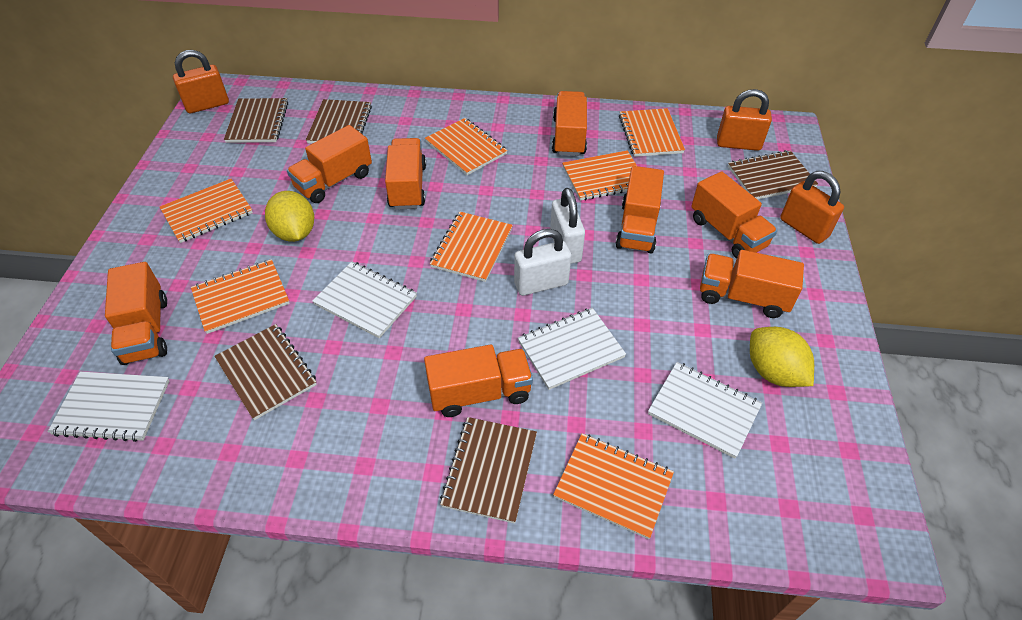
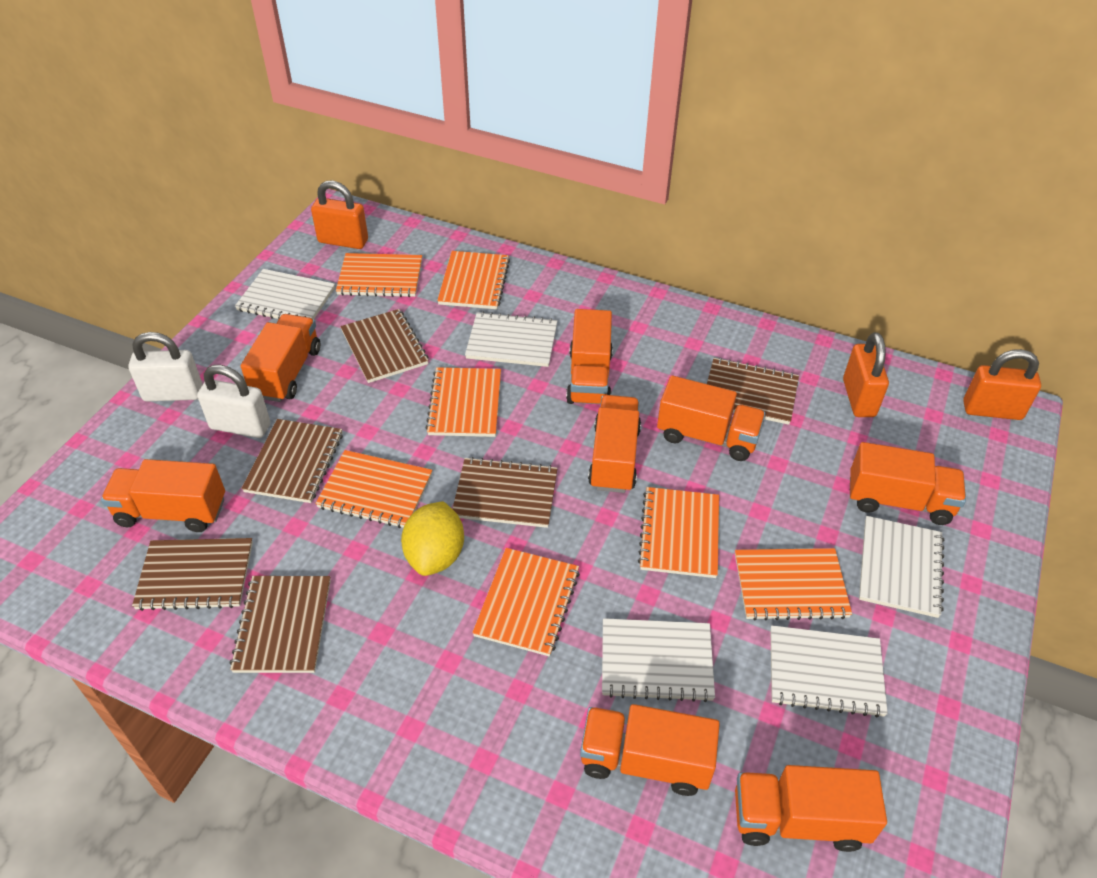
brown notebook: [214,324,317,420] [224,98,288,143] [306,99,372,144] [440,417,537,524] [728,150,818,200] = 5 -> [132,538,253,611] [230,576,331,673] [241,419,343,503] [340,309,429,383] [452,457,558,528] [707,358,799,425] = 6
white notebook: [48,372,169,442] [312,261,417,338] [518,308,626,390] [648,362,762,459] = 4 -> [235,269,335,319] [465,312,557,367] [602,618,715,702] [770,625,888,718] [859,516,944,618] = 5
yellow lemon: [265,191,314,242] [750,327,814,387] = 2 -> [401,501,464,576] = 1

